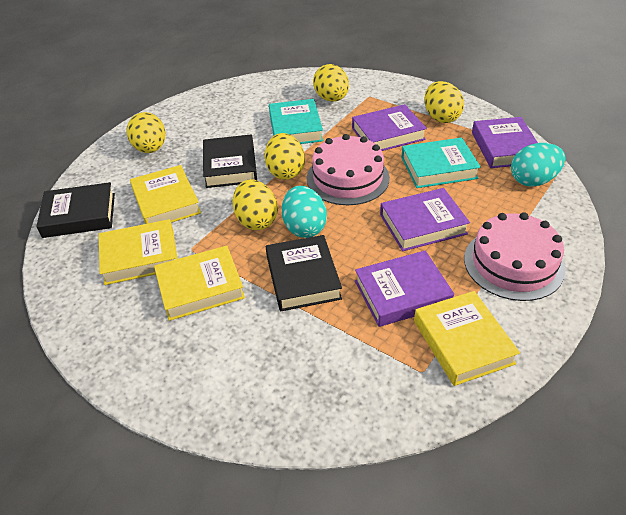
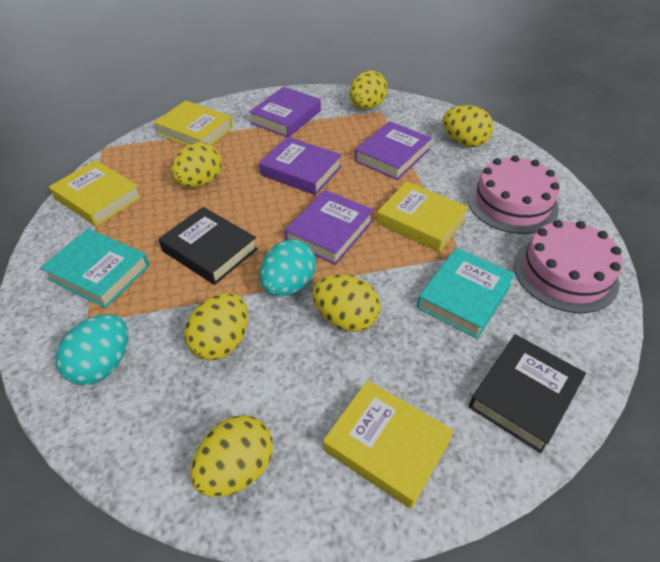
black book: [36,182,115,238] [203,135,257,188] [266,235,342,311] = 3 -> [158,207,258,285] [469,334,586,453] = 2
yellow egg: [127,112,166,153] [233,179,278,230] [265,133,305,180] [313,64,349,102] [424,81,464,123] = 5 -> [171,142,222,187] [184,292,248,360] [190,415,273,497] [312,274,380,332] [349,70,388,109] [442,105,493,147] = 6

